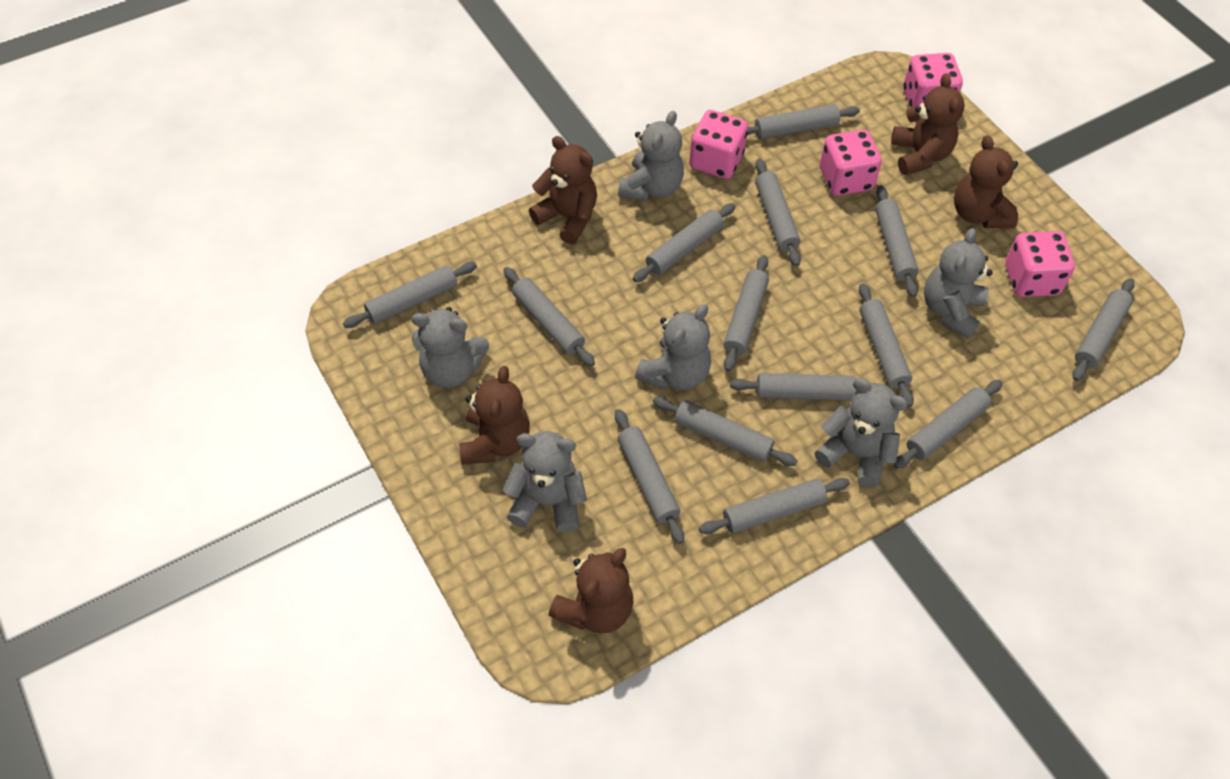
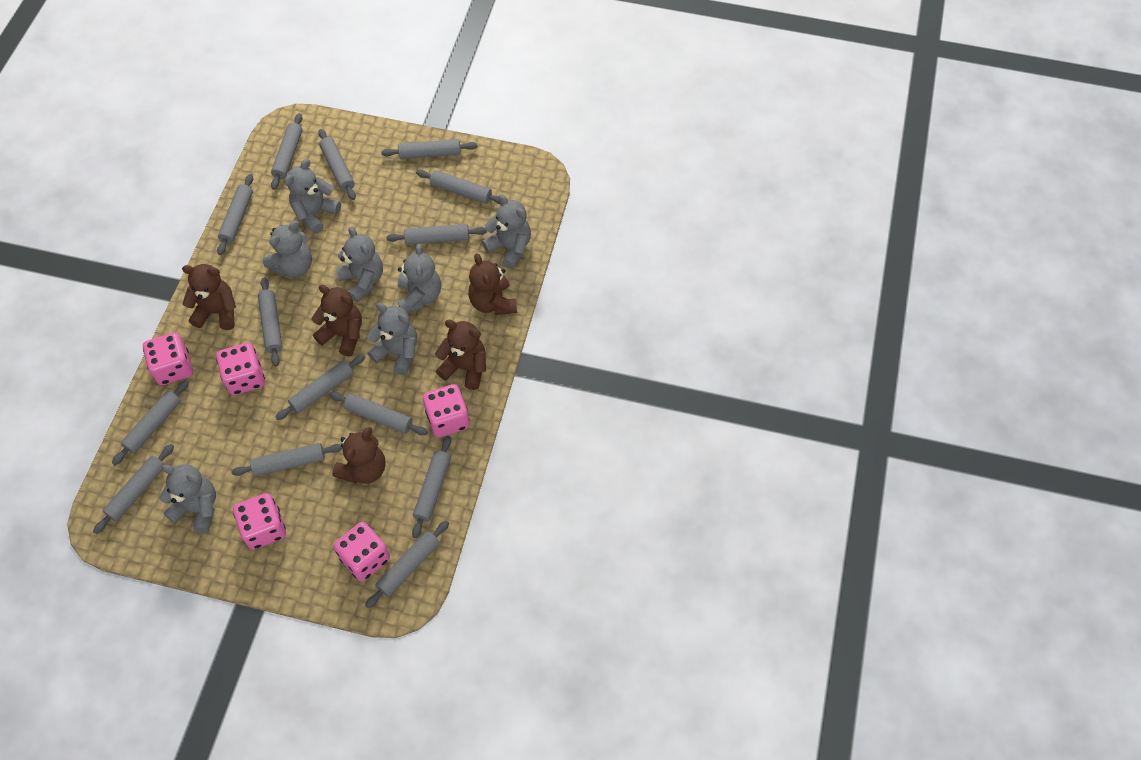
grey teddy bear: [412,307,489,388] [503,431,587,533] [618,111,684,201] [635,304,711,390] [815,378,908,488] [924,228,992,339] = 6 -> [160,464,216,533] [263,221,312,277] [285,159,341,234] [336,227,383,302] [367,303,417,375] [398,244,441,313] [482,194,531,269] = 7
pink dice: [689,110,748,179] [820,129,882,196] [903,53,963,108] [1005,231,1075,297] = 4 -> [143,333,193,385] [216,343,265,395] [233,493,286,550] [334,522,390,581] [423,384,469,438] = 5

